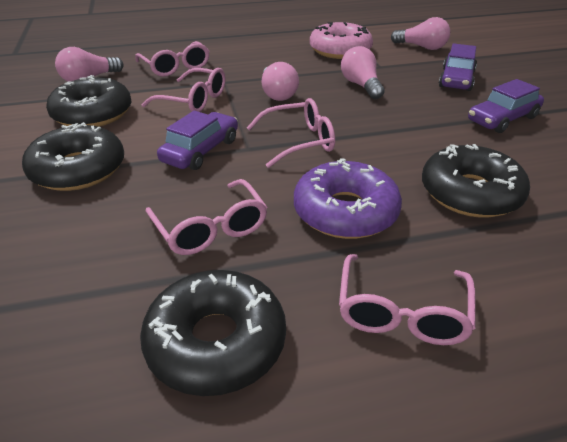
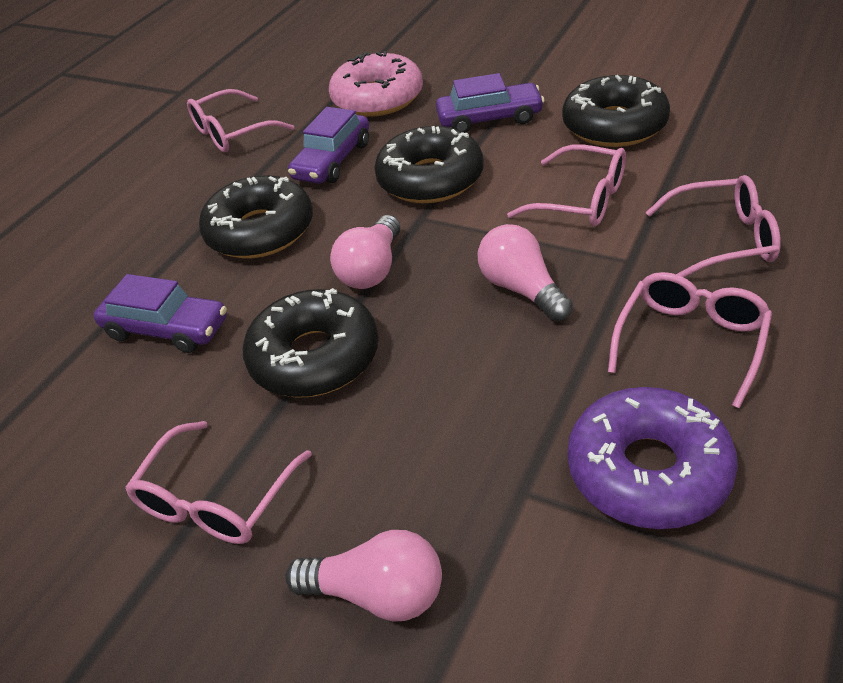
pink light bulb: [55,47,124,82] [262,62,299,101] [341,46,385,99] [391,17,450,50] = 4 -> [285,530,442,622] [330,215,401,289] [478,224,573,321] = 3

